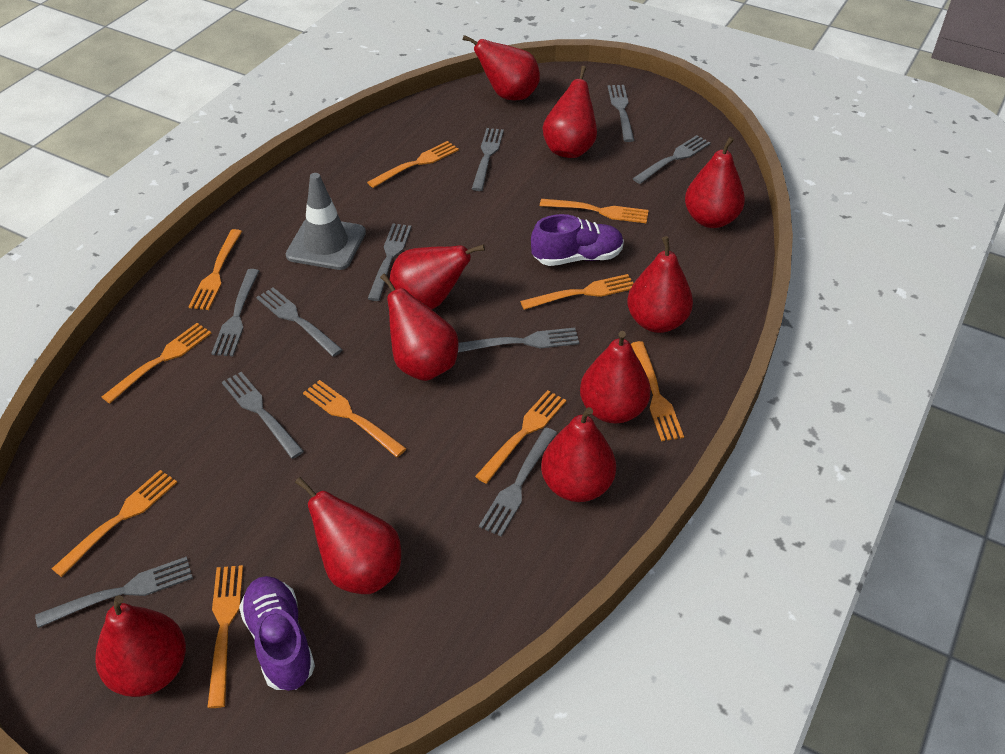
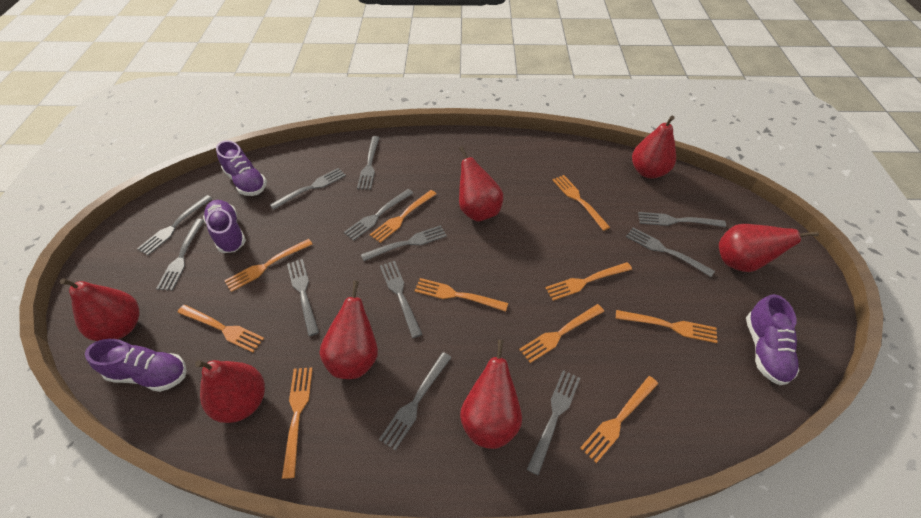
grey fork: [35,556,193,628] [211,269,259,356] [222,372,304,459] [256,287,343,357] [367,224,411,301] [458,327,579,353] [472,128,504,191] [479,427,557,536] [608,85,634,142] [632,135,711,184] = 10 -> [137,195,213,255] [156,219,204,291] [270,168,346,210] [287,259,319,336] [344,189,413,241] [357,136,380,190] [361,225,447,261] [379,352,452,450] [380,261,422,338] [527,370,580,476] [626,227,715,277] [638,212,726,227] = 12
grey traffic cone: [286,173,366,270] = 1 -> none = 0
purple shoe: [239,576,315,691] [531,214,624,266] = 2 -> [85,339,187,392] [203,200,246,253] [216,140,267,196] [746,294,800,385] = 4
red pear: [95,595,186,697] [295,477,401,594] [380,274,459,381] [390,244,485,309] [463,35,540,100] [541,407,616,502] [543,66,597,158] [580,331,651,423] [627,236,693,333] [685,137,745,228] = 10 -> [60,278,140,341] [195,360,265,423] [319,281,378,379] [459,146,503,222] [460,340,522,449] [632,115,676,178] [719,224,819,272] = 7

